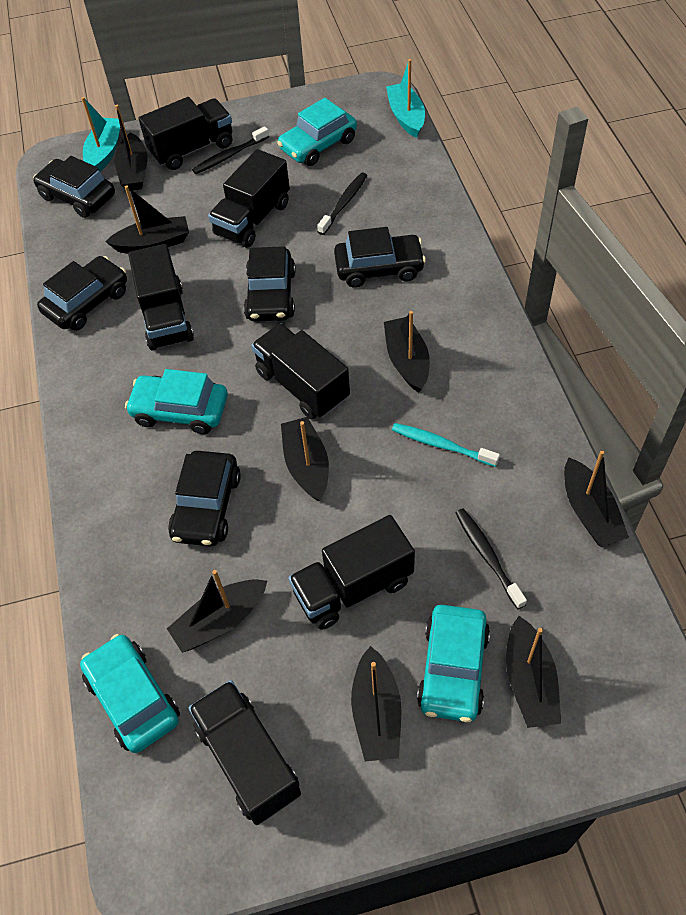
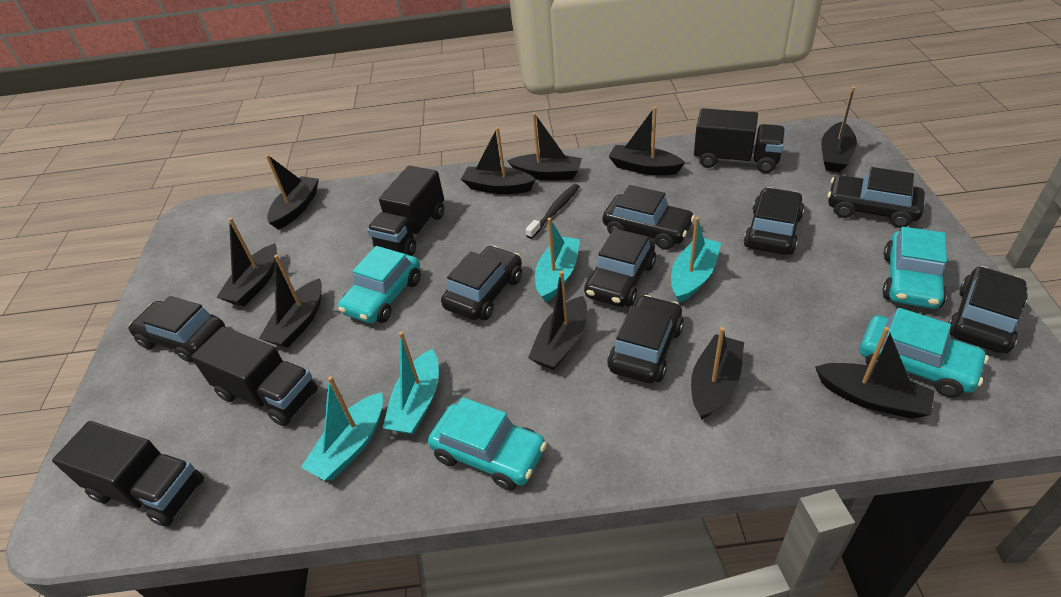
black boat: [106,185,189,254] [114,105,148,191] [167,570,267,653] [281,417,329,501] [351,646,401,761] [384,311,430,393] [506,616,561,728] [564,450,629,547] = 8 -> [216,218,277,306] [259,255,322,348] [266,155,319,230] [461,127,536,194] [507,113,582,180] [528,271,587,370] [608,107,685,175] [691,327,744,420] [815,327,935,419] [821,87,857,172] = 10
black car: [33,156,115,218] [37,256,127,331] [168,451,241,547] [244,246,296,322] [334,227,426,288] = 5 -> [128,296,225,363] [441,246,522,320] [584,228,656,307] [603,185,695,250] [607,295,684,384] [744,187,804,255] [828,167,925,228] [948,266,1028,353] = 8
black toothbrush: [192,126,269,174] [317,172,367,235] [456,508,527,609] = 3 -> [526,184,580,239] = 1
black truck: [128,244,194,350] [139,97,232,170] [188,680,301,825] [208,149,290,248] [251,324,350,420] [288,515,415,630] = 6 -> [52,421,204,527] [191,327,318,426] [367,166,444,256] [694,108,785,173] = 4
turquoise boat: [81,97,120,172] [386,59,425,138] = 2 -> [301,376,383,480] [383,332,439,434] [535,218,580,302] [671,217,721,303] = 4
turquoise toothbrush: [392,423,500,467] = 1 -> none = 0

